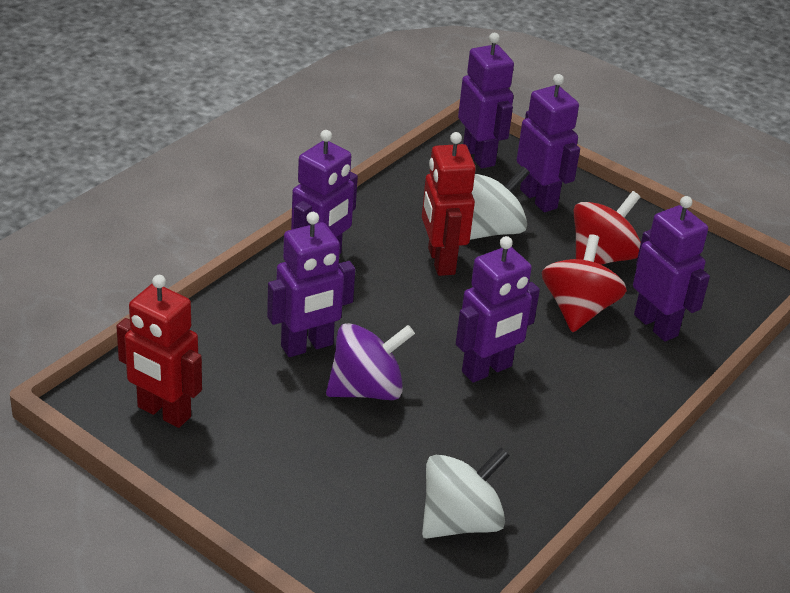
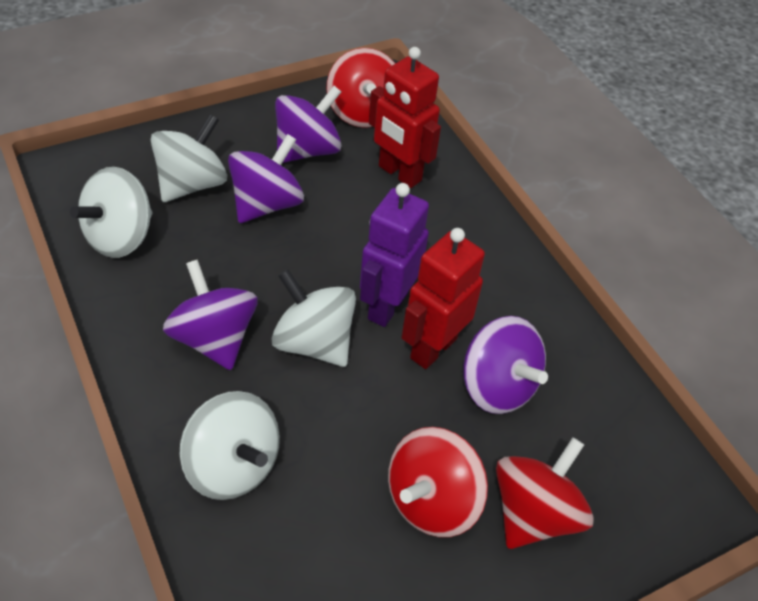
purple robot: [267,212,355,357] [291,130,358,255] [456,236,540,383] [458,33,514,168] [517,74,580,212] [633,196,710,342] = 6 -> [360,183,429,327] = 1
purple spinning top: [326,323,415,400] = 1 -> [163,259,258,370] [228,134,304,223] [275,86,342,163] [463,316,548,414] = 4
red spinning top: [542,234,627,332] [574,191,641,265] = 2 -> [326,48,395,128] [388,427,488,537] [496,437,594,549] = 3
white spinning top: [422,447,510,538] [470,167,530,240] = 2 -> [70,167,153,258] [151,114,227,202] [180,391,280,500] [272,269,356,367] = 4

